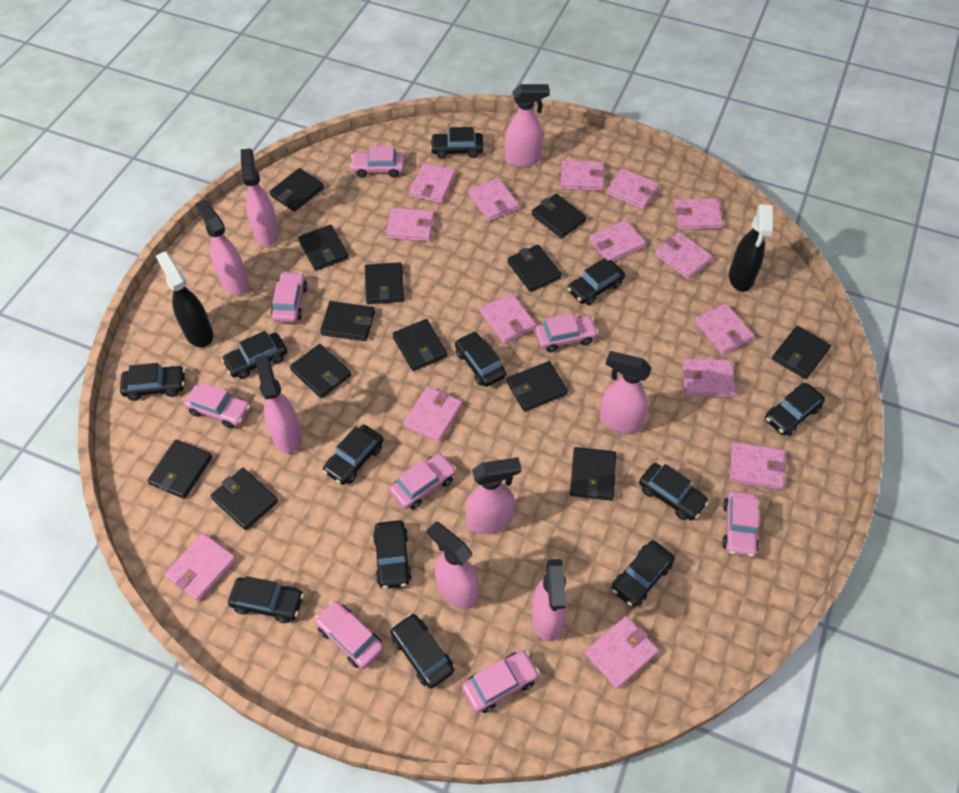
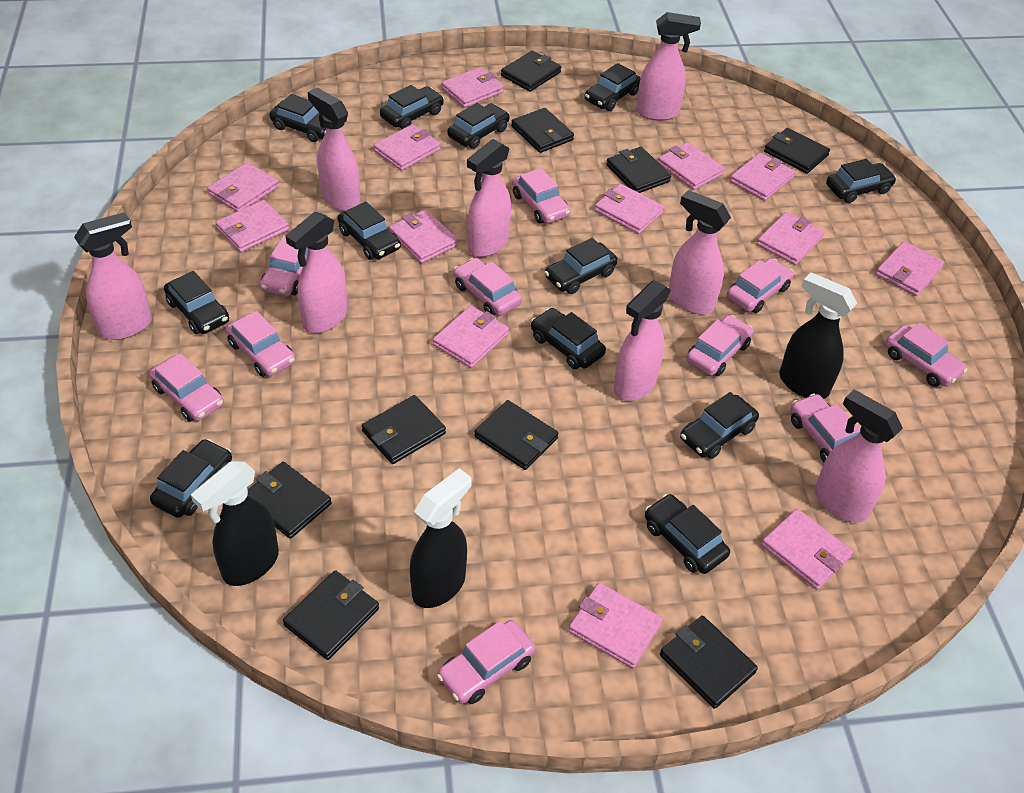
black spray bottle: [156,251,213,347] [729,204,773,292] = 2 -> [191,461,279,586] [410,468,471,608] [779,272,857,399] = 3
black wallet: [147,440,212,499] [210,468,278,530] [269,168,324,212] [290,344,351,398] [298,225,349,271] [320,301,375,341] [365,262,404,304] [392,319,448,371] [507,245,562,292] [507,361,568,412] [531,193,587,238] [570,447,616,501] [772,326,831,379] = 13 -> [248,462,332,539] [283,570,379,660] [362,395,446,464] [474,400,558,470] [501,51,561,92] [511,108,574,153] [606,147,671,193] [660,616,758,709] [764,128,830,174] = 9
pink car: [184,382,250,429] [271,272,307,323] [315,601,384,669] [350,146,405,178] [389,453,456,509] [462,650,540,713] [535,313,599,352] [722,491,759,557] = 8 -> [149,353,224,422] [226,311,296,377] [260,235,308,296] [437,620,536,704] [454,258,522,316] [512,168,570,224] [686,315,753,376] [727,258,793,313] [791,393,860,462] [885,323,967,387] = 10
pink wallet: [165,533,236,601] [386,208,434,242] [403,386,462,443] [409,163,455,204] [468,178,519,221] [480,293,536,344] [561,160,605,191] [585,616,659,689] [589,220,646,262] [606,168,659,210] [655,232,713,279] [674,198,723,230] [682,359,736,397] [694,303,754,355] [730,442,787,490] = 15 -> [207,162,279,212] [216,200,289,252] [374,124,441,171] [389,209,458,263] [433,306,509,368] [441,67,504,108] [568,583,663,668] [594,183,664,234] [658,142,725,190] [730,153,795,201] [757,212,824,265] [761,509,853,589] [876,241,944,296] = 13

